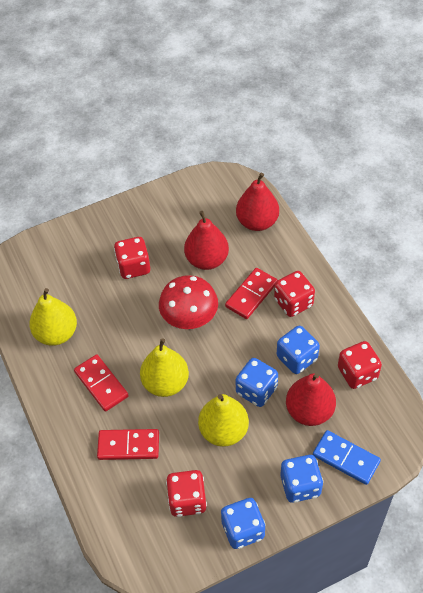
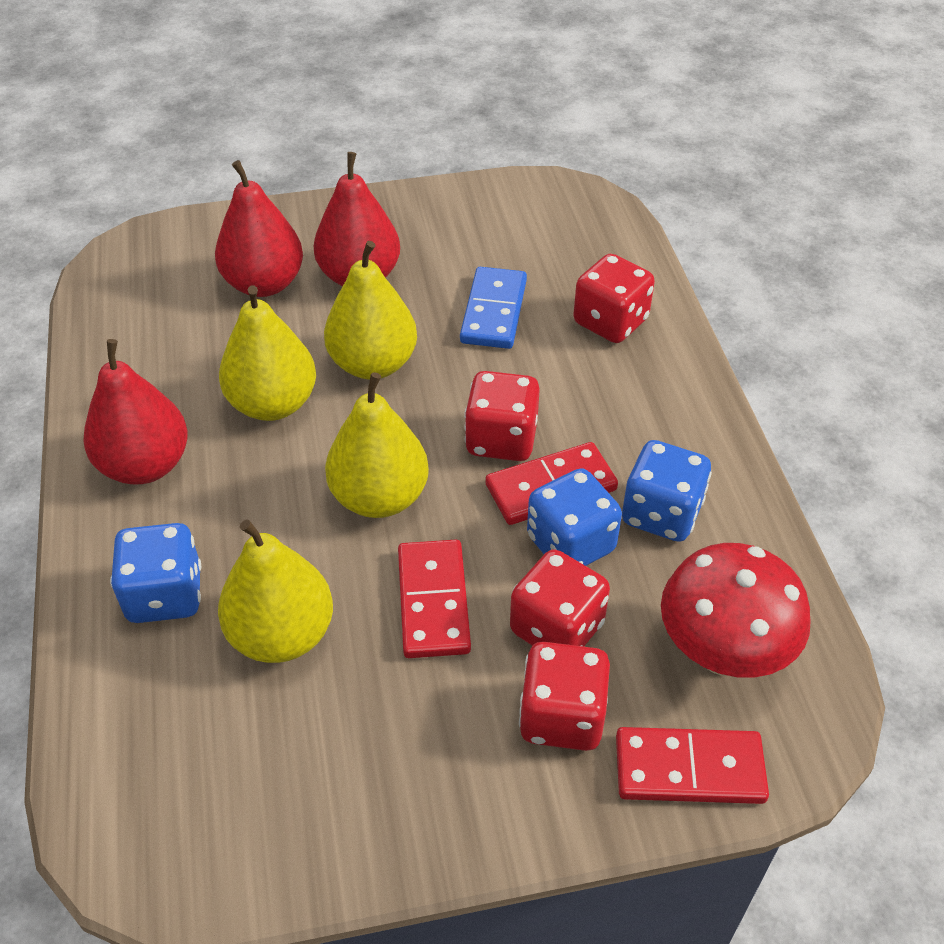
blue dice: [221,498,266,549] [236,358,278,407] [277,326,320,374] [281,455,323,503] = 4 -> [110,523,201,623] [527,468,622,566] [622,440,712,542] = 3
yellow pear: [29,288,77,346] [140,338,189,397] [198,394,249,447] = 3 -> [218,519,333,663] [219,285,316,421] [324,241,417,379] [325,372,429,518] = 4

